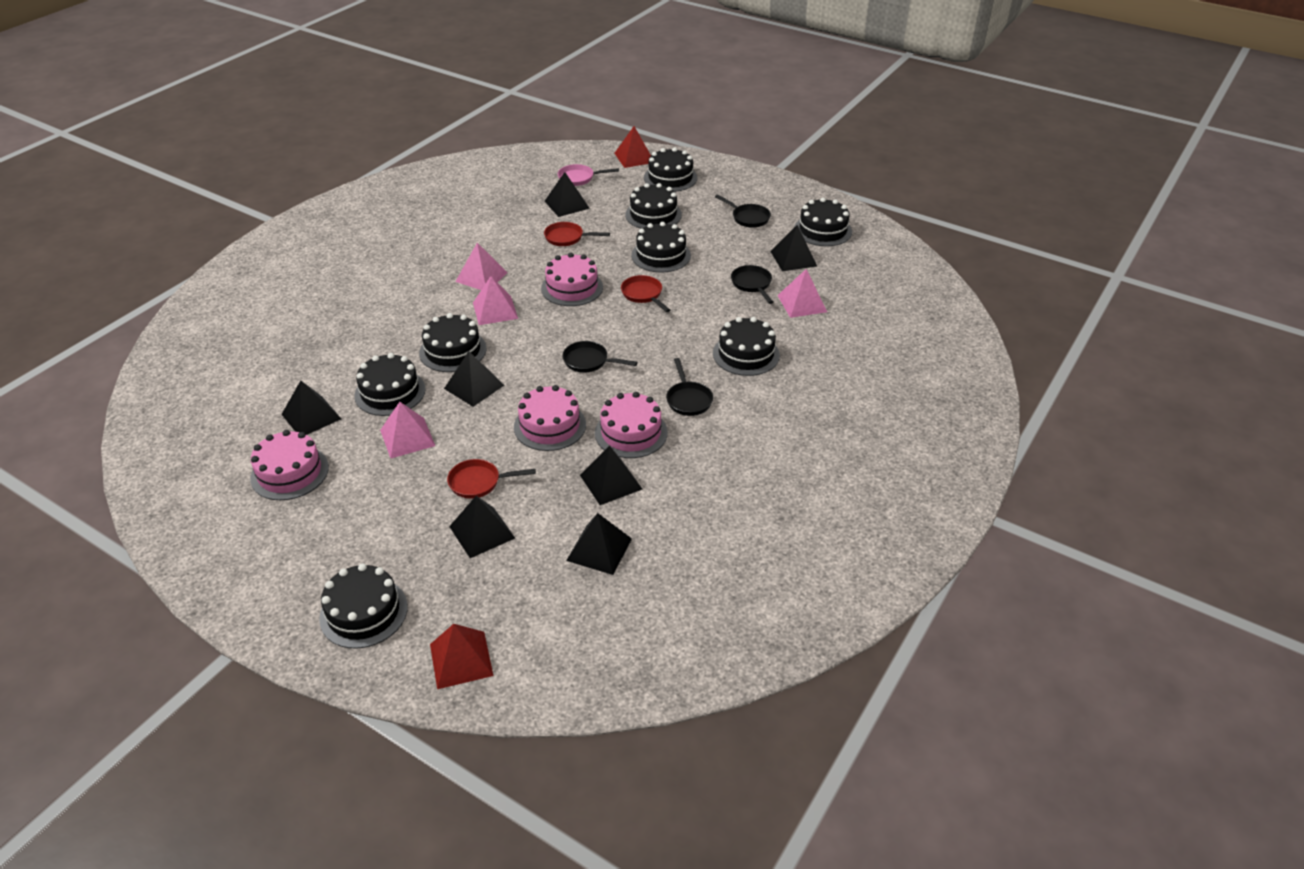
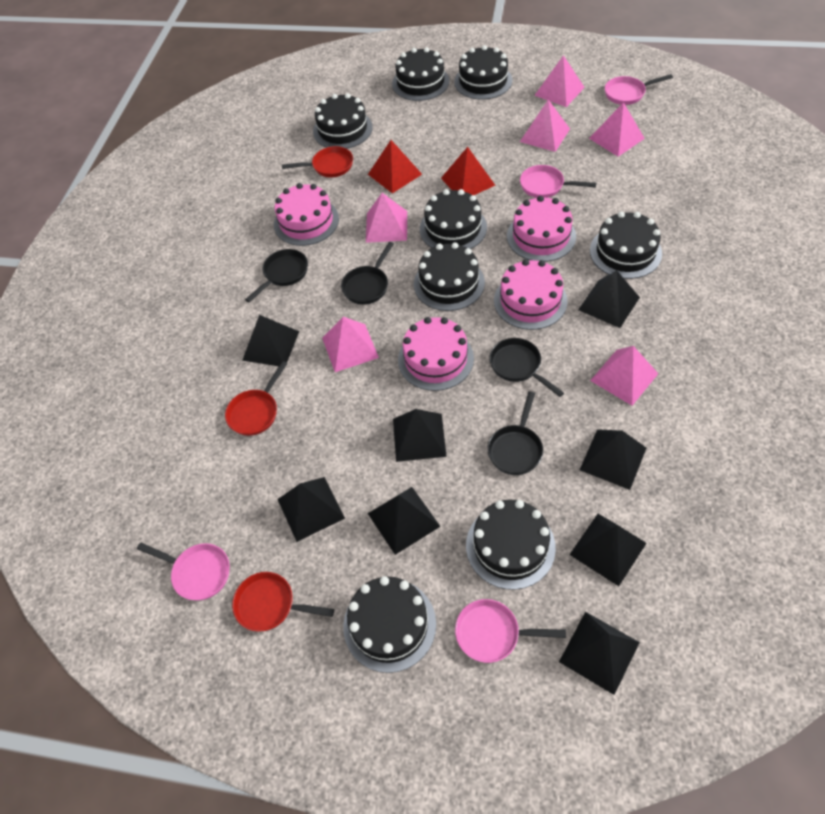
black pyramid: [282,381,341,435] [444,351,504,407] [449,496,515,558] [545,172,590,217] [566,513,632,575] [580,446,642,505] [770,225,817,271] = 7 -> [242,315,299,366] [278,477,345,542] [368,487,441,555] [393,409,447,462] [559,612,640,695] [569,514,646,586] [578,270,640,328] [580,429,647,490] = 8
pink pan: [558,164,619,186] = 1 -> [137,543,230,600] [455,599,566,663] [520,165,596,198] [605,74,673,105] = 4
pink pyramid: [380,402,435,458] [455,243,508,290] [473,276,518,325] [777,269,827,318] = 4 -> [322,317,379,372] [366,193,407,243] [520,100,570,152] [534,55,585,107] [589,102,645,157] [590,346,658,406] = 6

